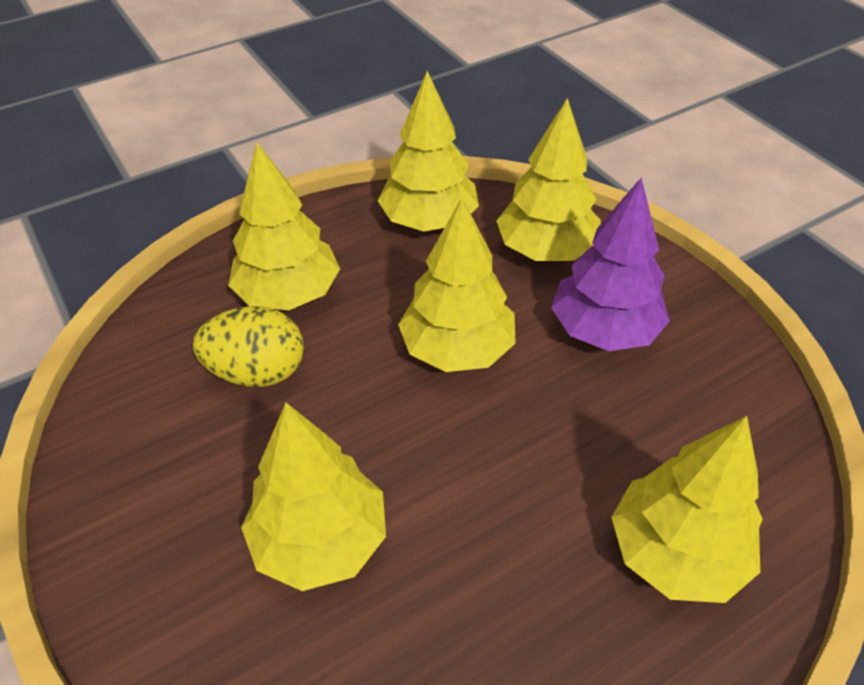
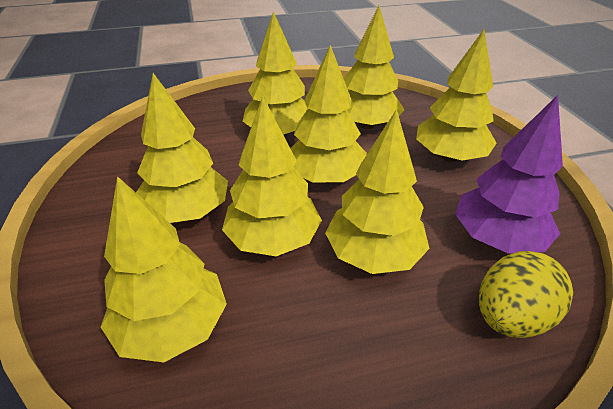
yellow tree: [228,142,340,310] [241,403,386,591] [378,71,479,232] [398,197,516,372] [496,98,601,261] [611,416,763,603] = 6 -> [101,176,227,362] [136,73,228,223] [222,97,322,256] [243,11,308,137] [290,45,367,183] [325,109,430,274] [344,6,404,129] [416,30,496,162] = 8

